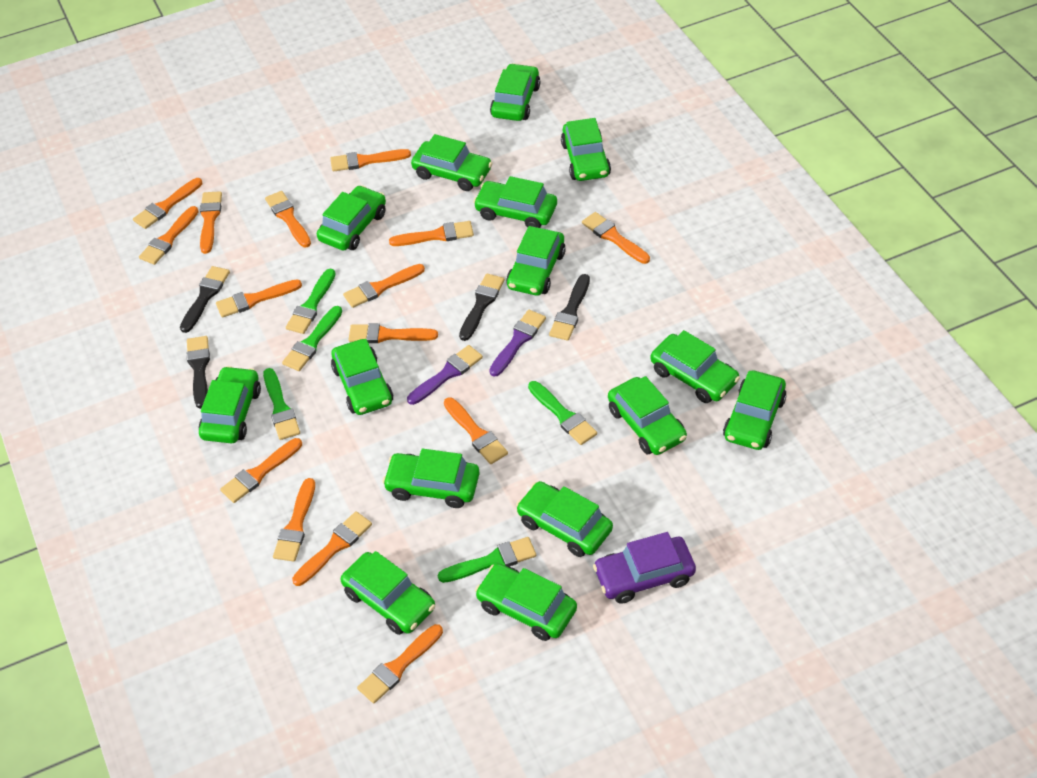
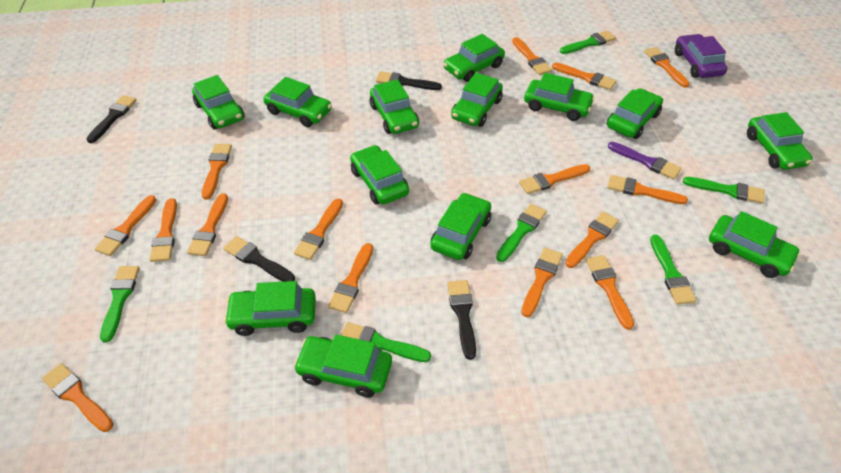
green brush: [263,368,300,440] [282,306,342,371] [286,269,335,334] [438,537,536,583] [528,381,597,445] = 5 -> [100,266,140,343] [341,322,431,362] [496,203,547,262] [560,31,616,54] [650,235,696,305] [683,177,765,204] = 6
green car: [199,366,261,443] [317,185,386,250] [331,339,393,415] [341,551,435,635] [382,449,480,508] [411,134,492,191] [473,176,557,228] [475,563,577,641] [490,63,540,121] [506,226,566,296] [516,481,613,557] [561,118,611,181] [608,376,687,455] [651,330,740,403] [723,370,787,450] = 15 -> [192,75,245,129] [224,281,316,336] [263,77,332,127] [294,335,392,398] [350,145,409,205] [370,79,419,134] [430,193,491,260] [443,34,505,82] [451,73,503,127] [524,73,595,121] [607,88,663,139] [709,211,801,278] [747,112,813,170] = 13
purple brush: [407,345,483,405] [489,310,546,377] = 2 -> [608,142,681,179] = 1

